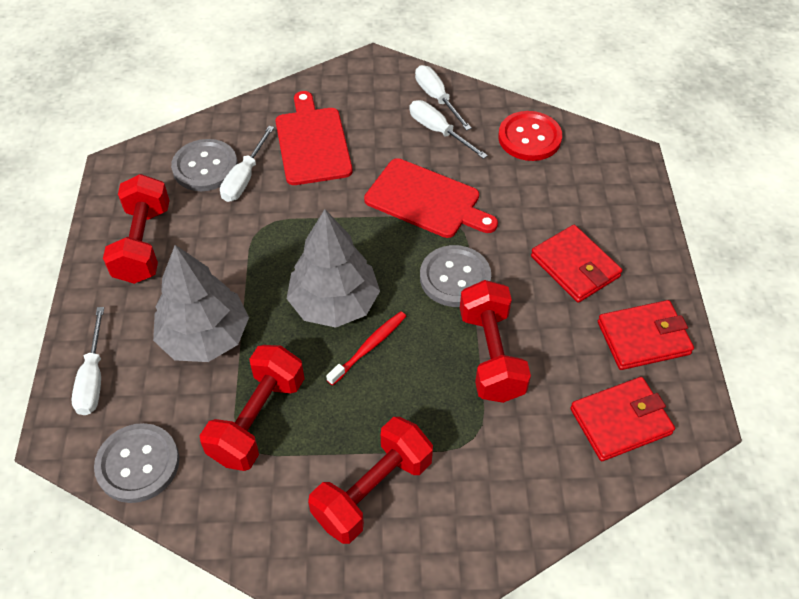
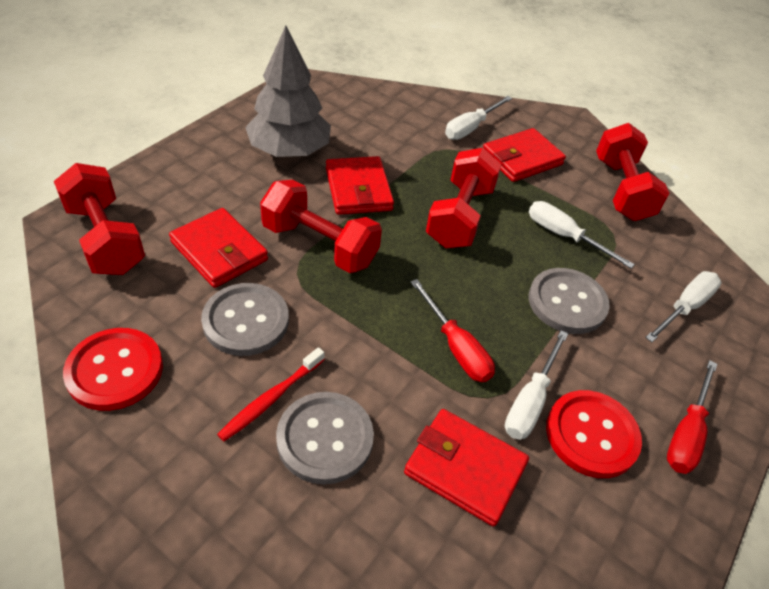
grey tree: [153,245,249,362] [287,209,380,328] = 2 -> [245,26,331,157] = 1
red button: [498,111,562,161] = 1 -> [63,328,163,411] [546,390,642,478] = 2
red cutting board: [276,91,353,185] [364,158,498,238] = 2 -> none = 0
red screwdriver: none = 0 -> [411,279,495,382] [667,360,717,474] = 2
red wallet: [531,225,622,303] [570,377,675,461] [598,300,694,370] = 3 -> [169,208,268,288] [326,156,394,215] [404,409,529,527] [483,128,566,182] = 4

